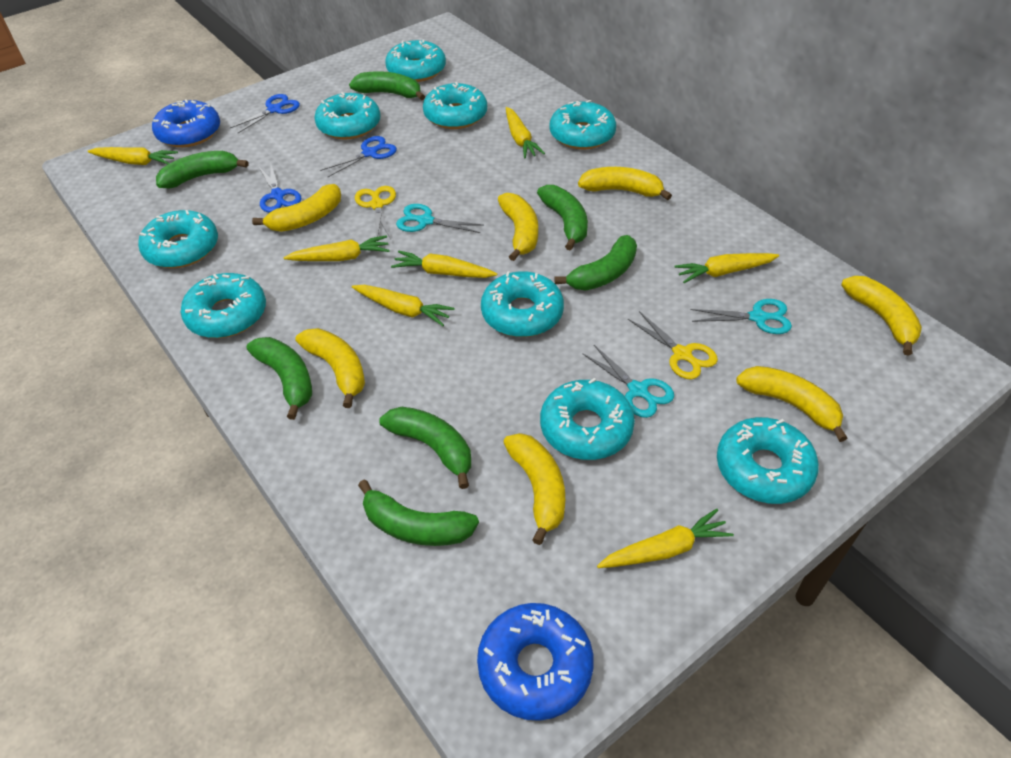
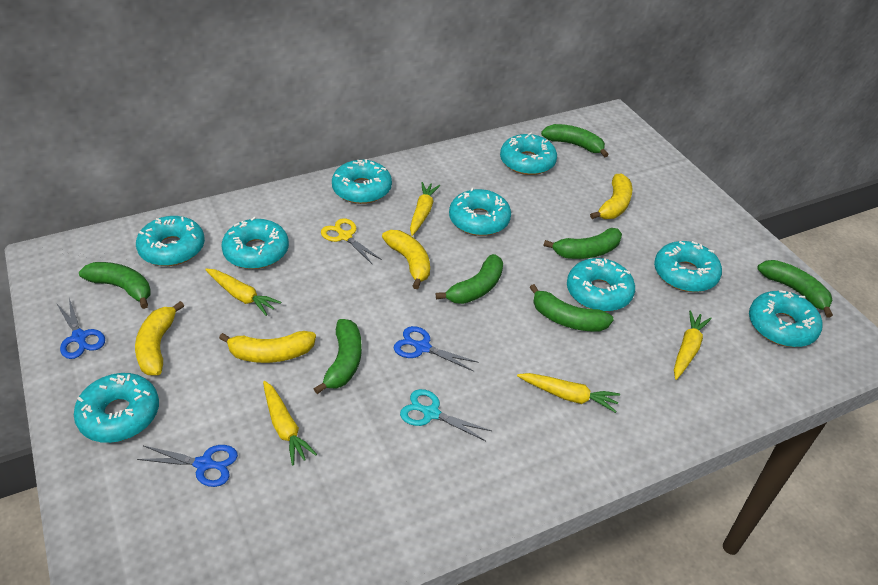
blue donut: [152,99,220,147] [477,603,594,721] = 2 -> none = 0
turquoise scissors: [396,204,484,233] [582,345,674,418] [691,299,792,334] = 3 -> [400,389,492,441] = 1
yellow banana: [252,184,341,232] [295,328,365,408] [498,193,538,261] [503,433,565,545] [578,167,672,200] [736,366,847,442] [841,276,922,356] = 7 -> [135,301,184,375] [219,331,316,363] [382,230,430,289] [590,173,632,219] = 4
yellow carrot: [88,147,178,165] [283,235,390,261] [352,285,455,326] [391,251,497,278] [506,107,545,158] [597,509,734,568] [674,253,779,283] = 7 -> [205,269,281,316] [263,381,317,466] [410,182,440,236] [517,373,620,413] [674,310,712,380] = 5
yellow scissors: [355,186,396,239] [628,311,718,379] = 2 -> [321,218,382,265] = 1

